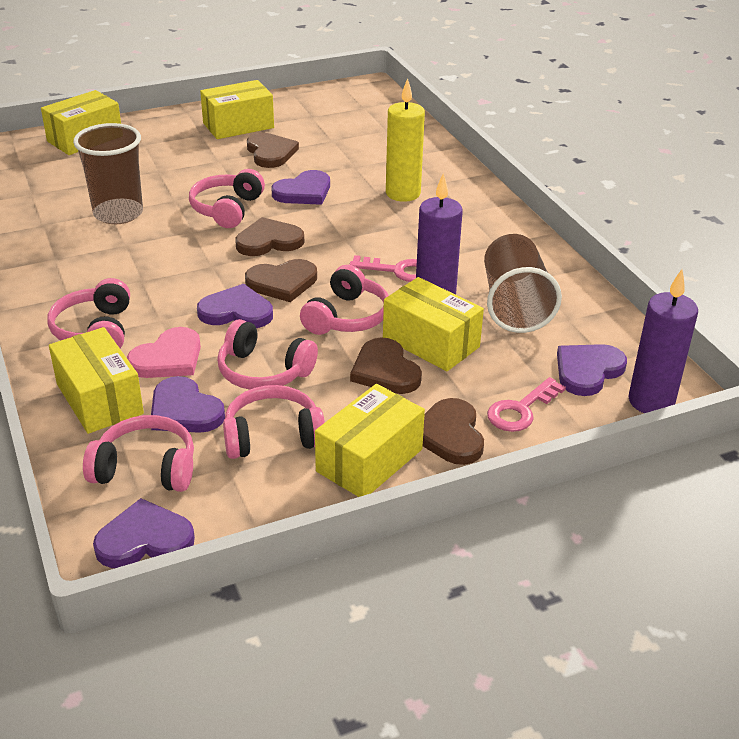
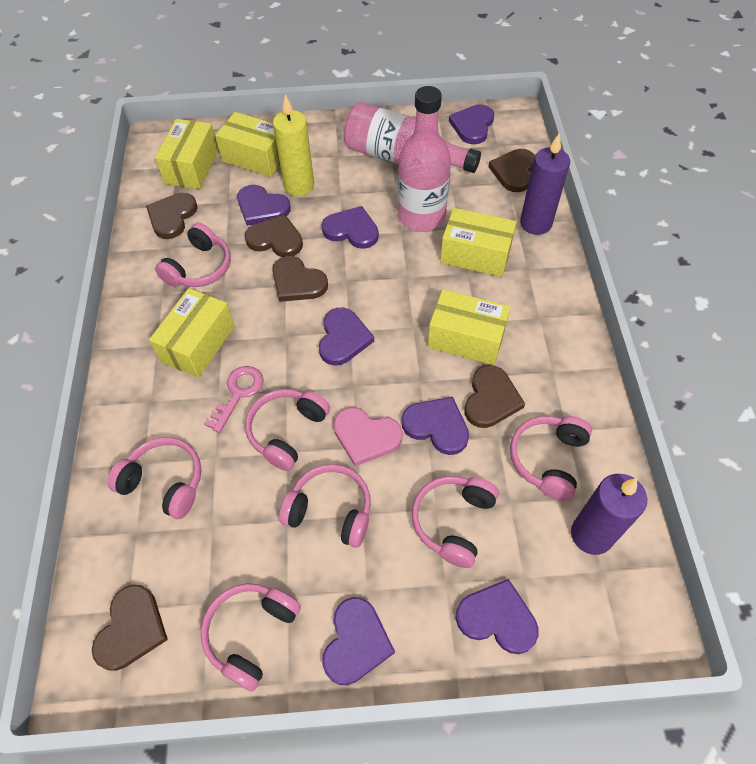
brown cup: [73,123,143,224] [484,234,562,333] = 2 -> none = 0
brown heart: [236,217,304,256] [245,259,317,302] [247,133,299,168] [350,337,422,394] [423,398,484,465] = 5 -> [92,585,168,671] [146,193,198,239] [244,215,303,257] [272,256,328,302] [464,365,525,428] [488,149,535,192] = 6
pink bottle: none = 0 -> [343,102,481,173] [398,86,451,231] = 2
pink headphones: [47,278,130,348] [83,415,194,492] [189,169,265,228] [217,319,318,390] [223,385,325,459] [300,265,389,335] = 6 -> [107,437,201,519] [155,223,231,287] [201,583,301,691] [245,389,330,471] [279,464,371,548] [412,476,499,568] [510,416,592,501] = 7
pink key: [349,255,417,282] [487,377,566,432] = 2 -> [205,366,264,433] = 1
purple heart: [93,498,195,568] [151,376,225,433] [197,284,273,328] [271,170,330,205] [557,344,627,396] = 5 -> [237,185,291,226] [319,307,374,366] [322,206,379,249] [322,597,395,685] [402,397,469,455] [449,104,494,144] [456,579,539,654] = 7

